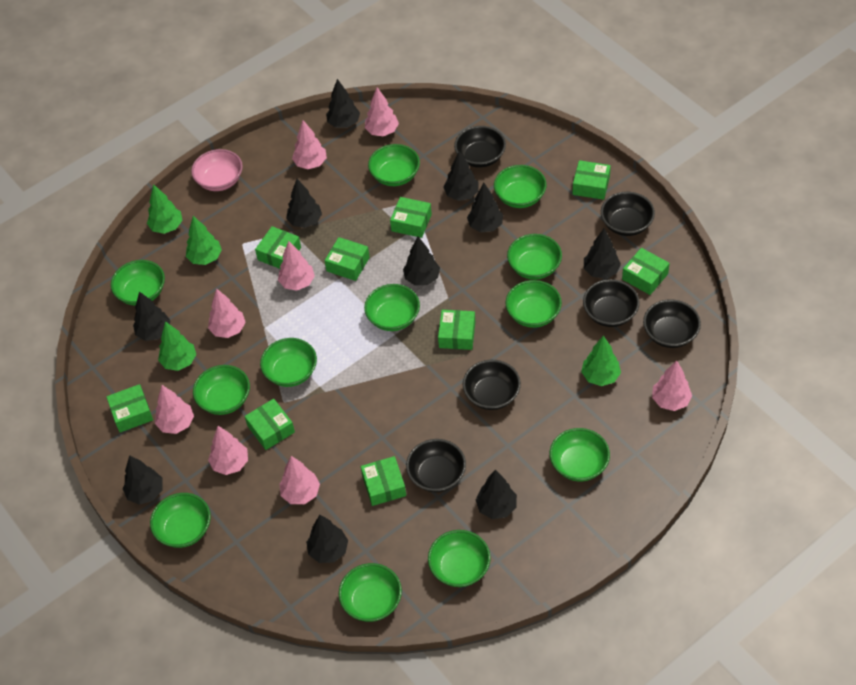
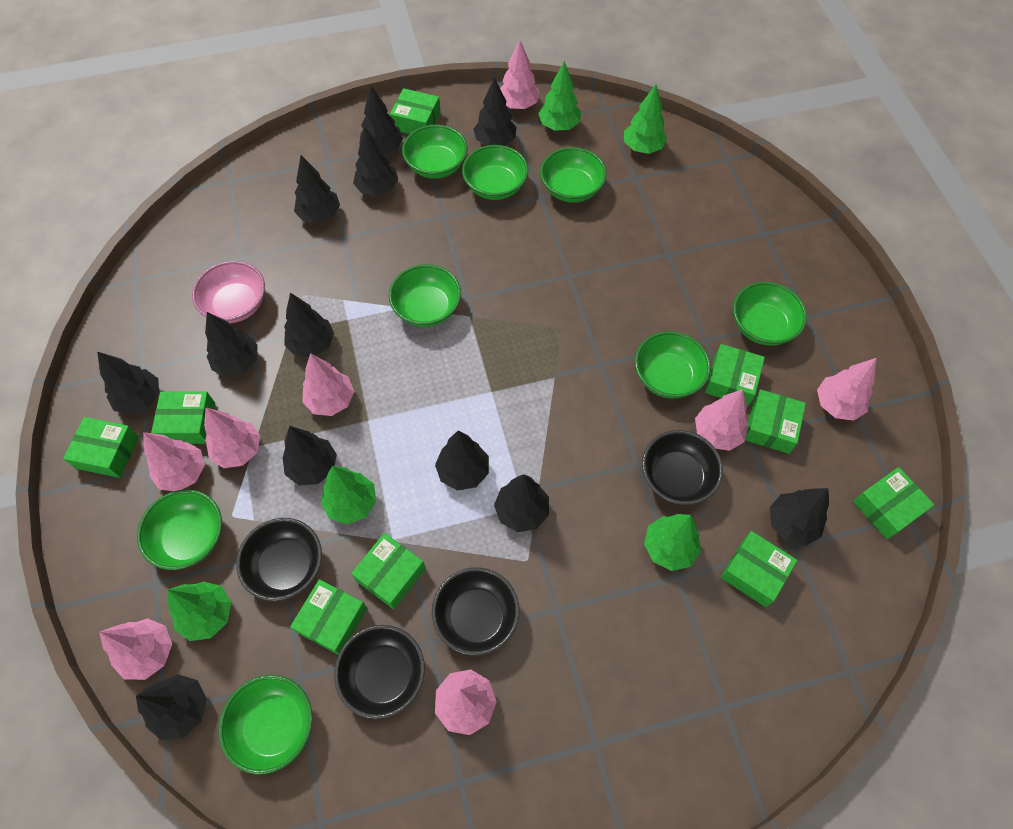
black bowl: [406,439,466,492] [454,126,506,168] [463,360,521,410] [583,279,640,327] [601,192,655,236] [643,299,701,348] = 6 -> [236,518,322,601] [334,625,425,719] [432,567,519,656] [642,430,723,505] = 4
black tree: [123,455,163,505] [133,292,171,341] [286,179,322,228] [306,515,348,563] [326,79,360,128] [403,236,440,285] [443,151,479,201] [467,183,503,232] [475,470,517,519] [584,229,621,279] = 10 -> [97,352,159,415] [136,674,207,740] [205,312,258,377] [283,426,337,485] [284,293,334,357] [294,155,340,223] [353,127,398,196] [359,86,403,155] [435,431,489,491] [473,78,517,146] [494,474,549,532] [770,488,829,546] = 12
green bowl: [111,260,165,306] [150,493,211,548] [193,365,250,415] [260,338,317,387] [339,563,402,622] [364,284,420,331] [368,144,420,186] [428,530,491,587] [494,165,547,208] [506,280,562,328] [507,234,562,280] [550,428,610,481] = 12 -> [137,490,222,570] [218,675,313,774] [389,264,461,327] [402,125,468,179] [462,145,529,200] [540,147,607,203] [635,331,711,399] [733,282,807,346] = 8
green tree: [147,184,183,234] [158,321,196,371] [186,216,222,265] [581,335,621,386] = 4 -> [167,581,231,641] [321,466,376,524] [538,61,581,131] [624,84,667,154] [644,514,701,571] = 5

